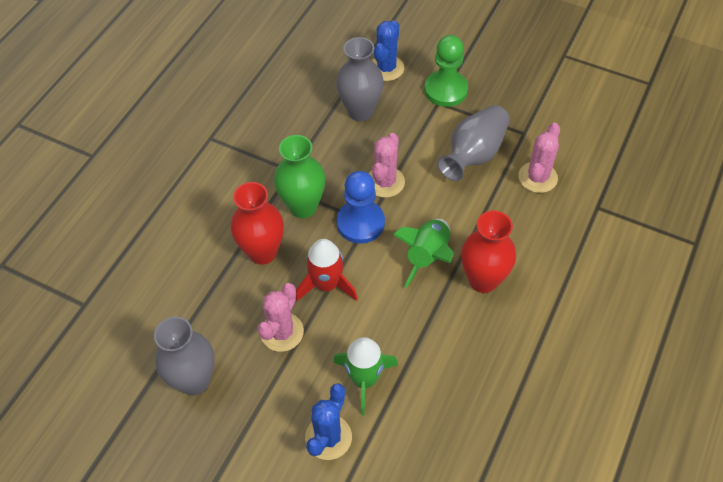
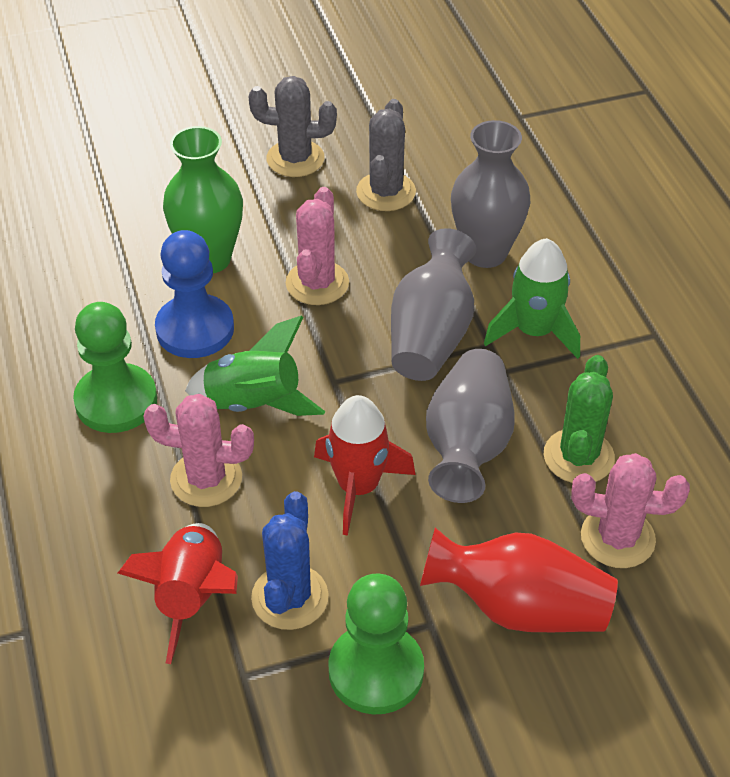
blue cactus: [305,383,352,460] [372,20,404,81] = 2 -> [251,491,329,630] = 1
green cactus: none = 0 -> [544,355,615,483] = 1
green pawn: [424,35,468,107] = 1 -> [73,302,157,433] [328,574,424,714] = 2
grey cactus: none = 0 -> [249,76,337,177] [356,99,416,211] = 2
red rocket: [296,239,358,301] = 1 -> [118,523,238,664] [314,395,416,536] = 2
red vase: [231,182,284,265] [461,211,516,293] = 2 -> [420,528,618,632] = 1

